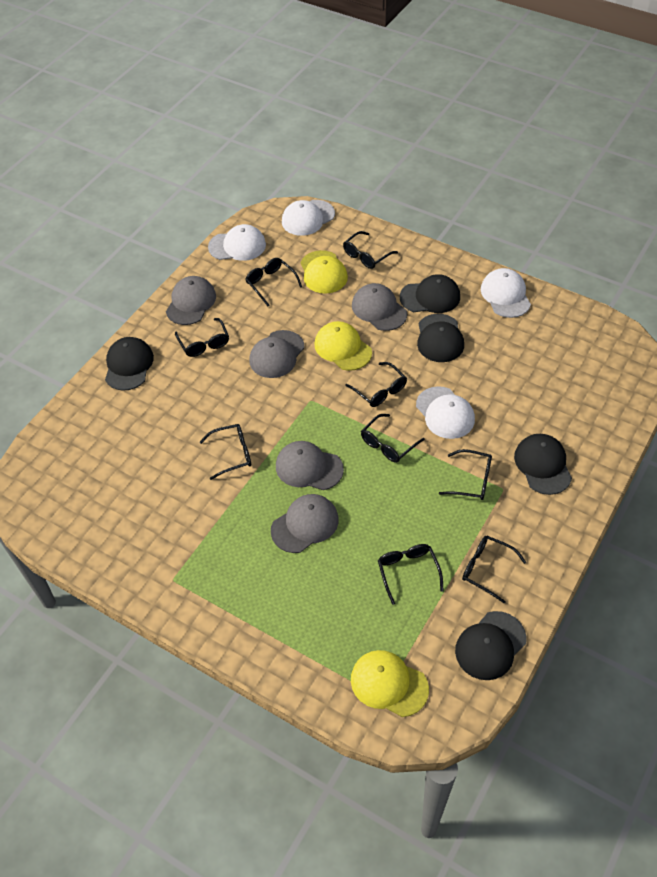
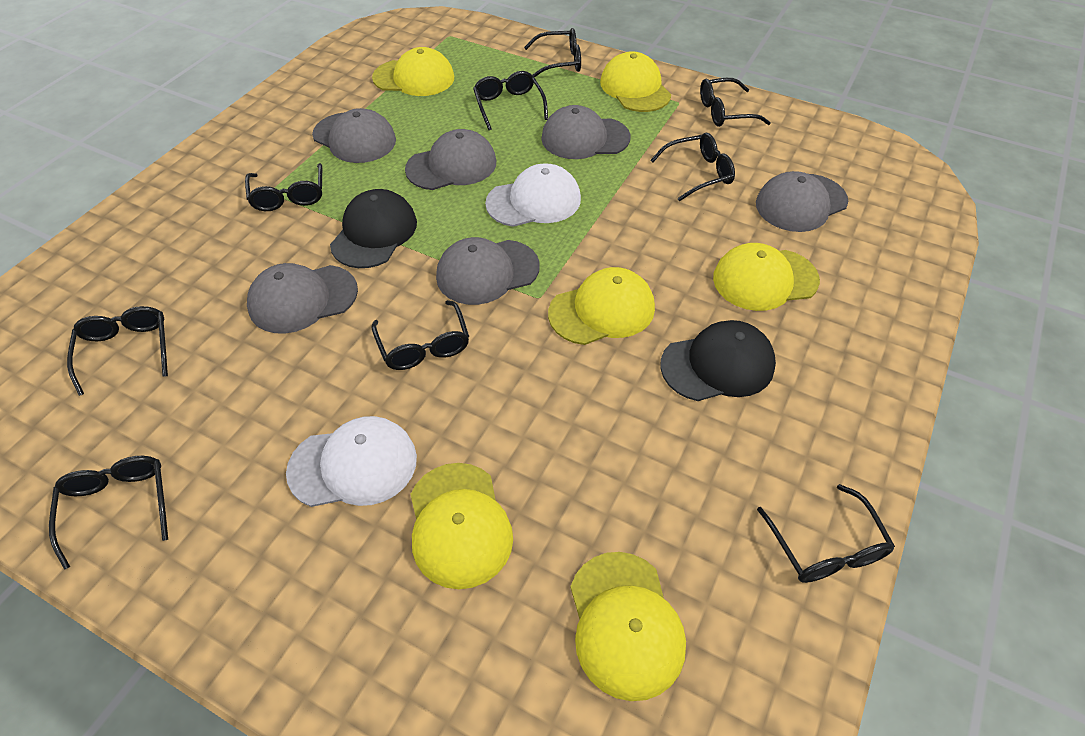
black cap: [105,337,154,391] [400,274,460,313] [417,314,464,362] [455,611,527,680] [514,434,572,495] = 5 -> [330,189,417,268] [660,320,776,401] = 2
grey cap: [166,276,216,325] [249,330,305,378] [271,494,339,553] [276,441,344,490] [352,283,407,331] = 5 -> [247,263,358,334] [312,108,396,163] [405,129,496,190] [436,237,540,305] [541,105,631,159] [756,171,848,232] = 6
white cap: [208,224,266,261] [282,200,335,236] [416,386,475,439] [481,268,531,318] = 4 -> [286,416,417,507] [485,163,581,227] = 2
yellow cap: [300,250,348,294] [315,321,372,371] [351,650,429,717] = 3 -> [372,47,454,96] [410,463,513,589] [548,267,655,345] [570,552,686,701] [600,51,671,112] [713,243,820,311] = 6

